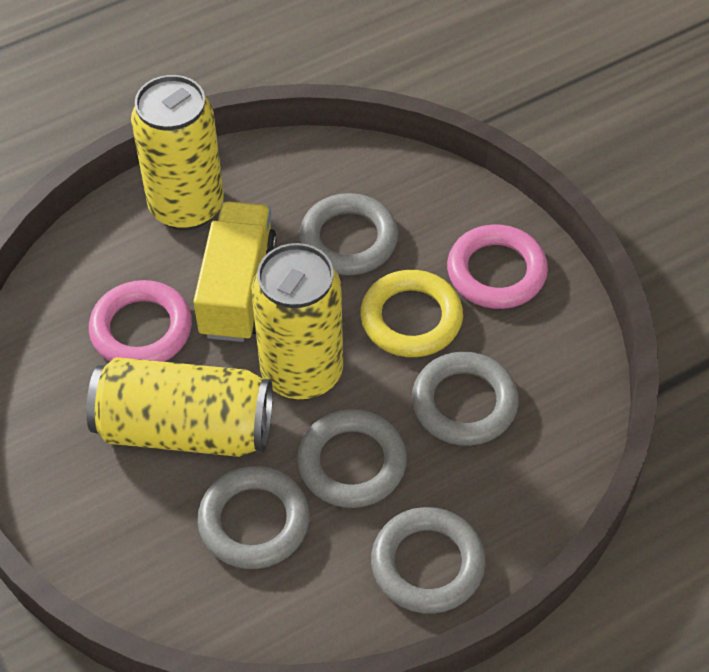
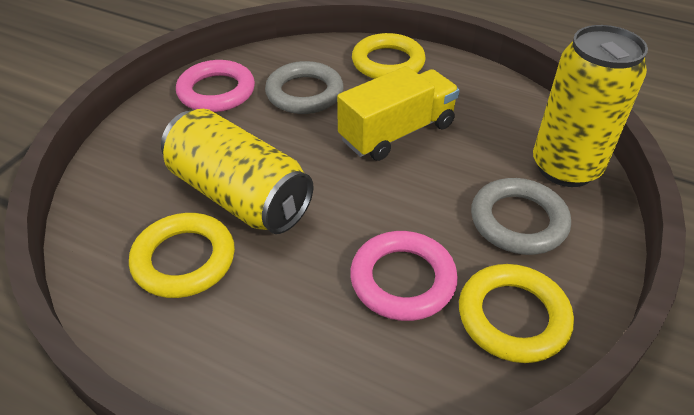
grey ring: [197,466,310,569] [297,409,407,508] [299,193,398,275] [371,507,486,614] [412,352,519,446] = 5 -> [265,61,343,114] [471,178,571,255] = 2
yellow can: [86,357,273,457] [131,75,224,230] [252,243,343,400] = 3 -> [161,109,314,234] [533,25,648,187] = 2
yellow ring: [360,270,463,357] = 1 -> [129,213,235,298] [352,33,426,79] [459,264,574,363] = 3

